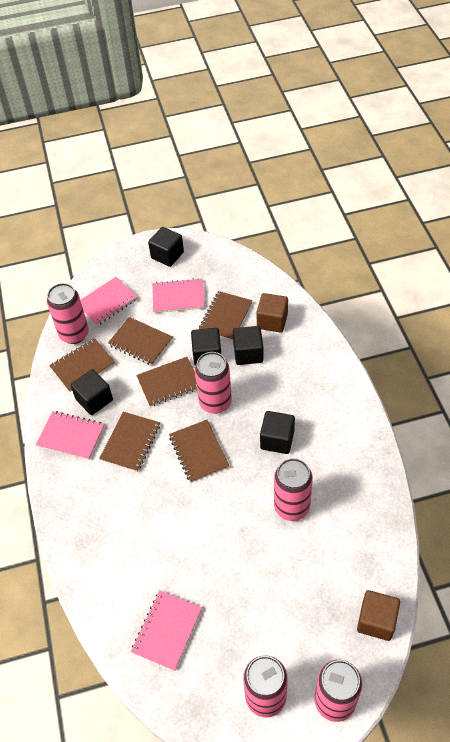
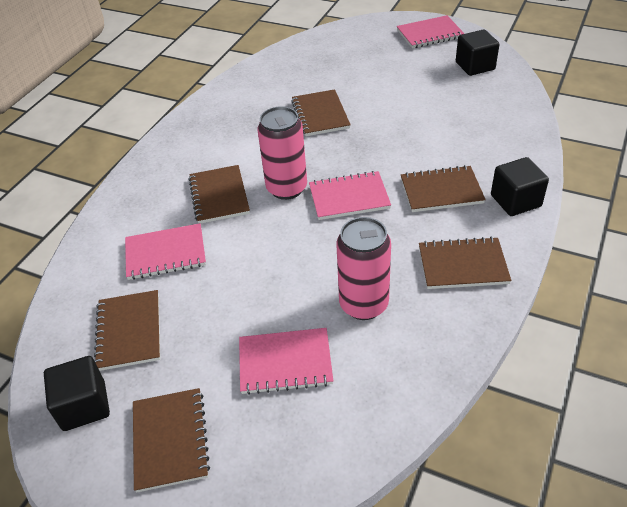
black cube: [71,369,113,415] [148,227,184,267] [191,328,221,365] [233,326,264,365] [260,411,295,454] = 5 -> [44,356,110,431] [456,29,499,76] [491,157,549,216] = 3
brown cube: [256,293,288,333] [357,590,400,641] = 2 -> none = 0
pink can: [47,283,89,344] [195,352,232,414] [243,656,288,717] [274,458,313,521] [314,660,363,722] = 5 -> [258,106,307,200] [336,217,391,320] = 2

